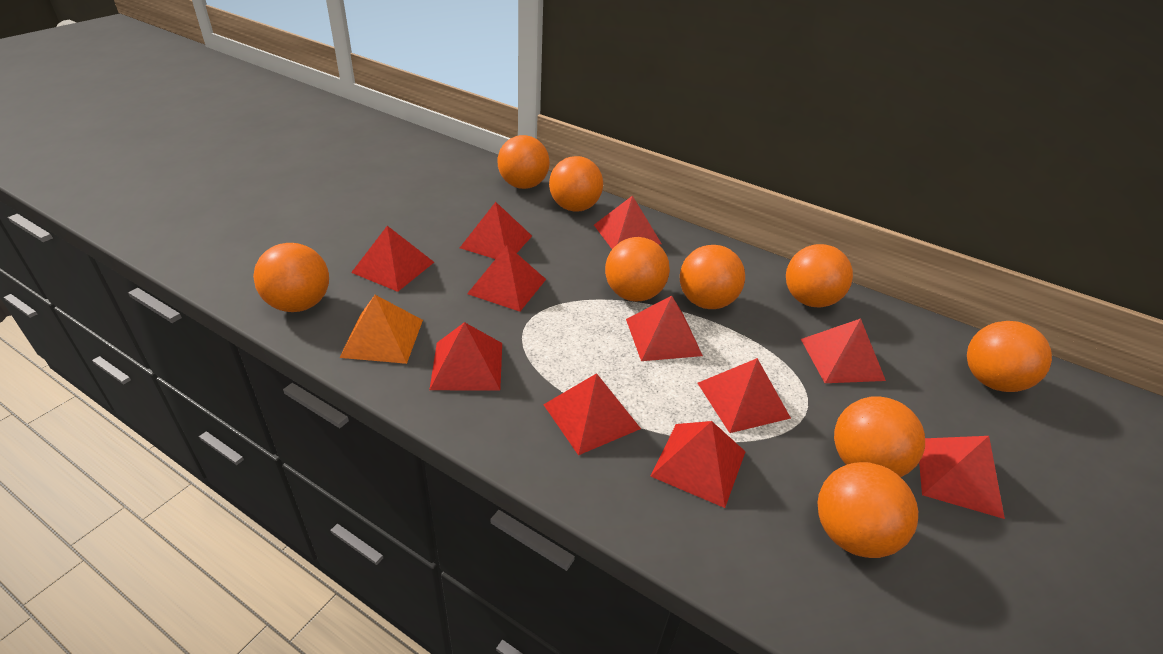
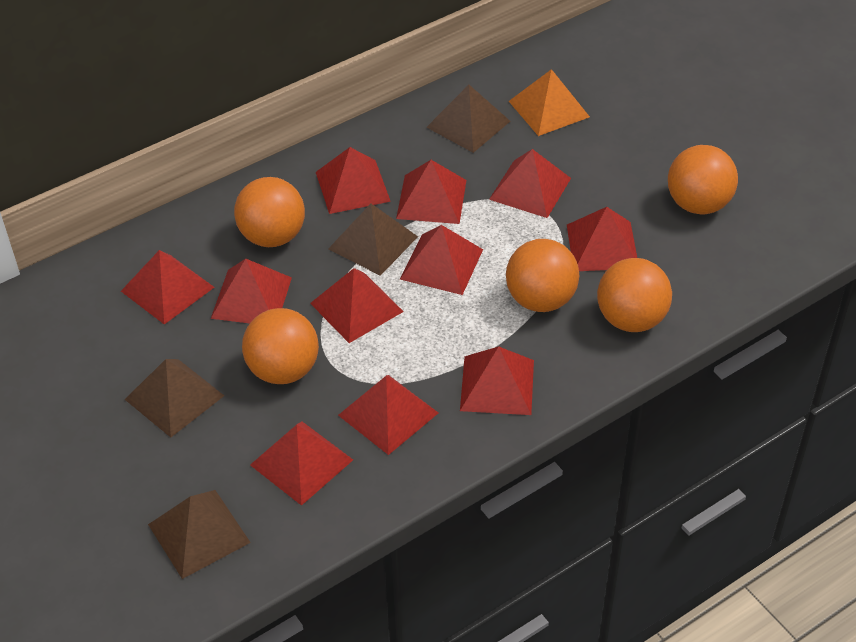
brown pyramid: none = 0 -> [125,359,224,437] [148,490,251,579] [328,204,418,276] [426,85,510,153] = 4
orange ball: [253,243,329,312] [498,135,550,189] [549,156,603,212] [605,237,670,302] [680,245,745,309] [786,244,853,308] [818,462,918,558] [834,396,925,477] [967,321,1052,392] = 9 -> [234,177,305,247] [242,308,319,384] [506,239,579,312] [597,258,672,332] [668,145,738,214] = 5

